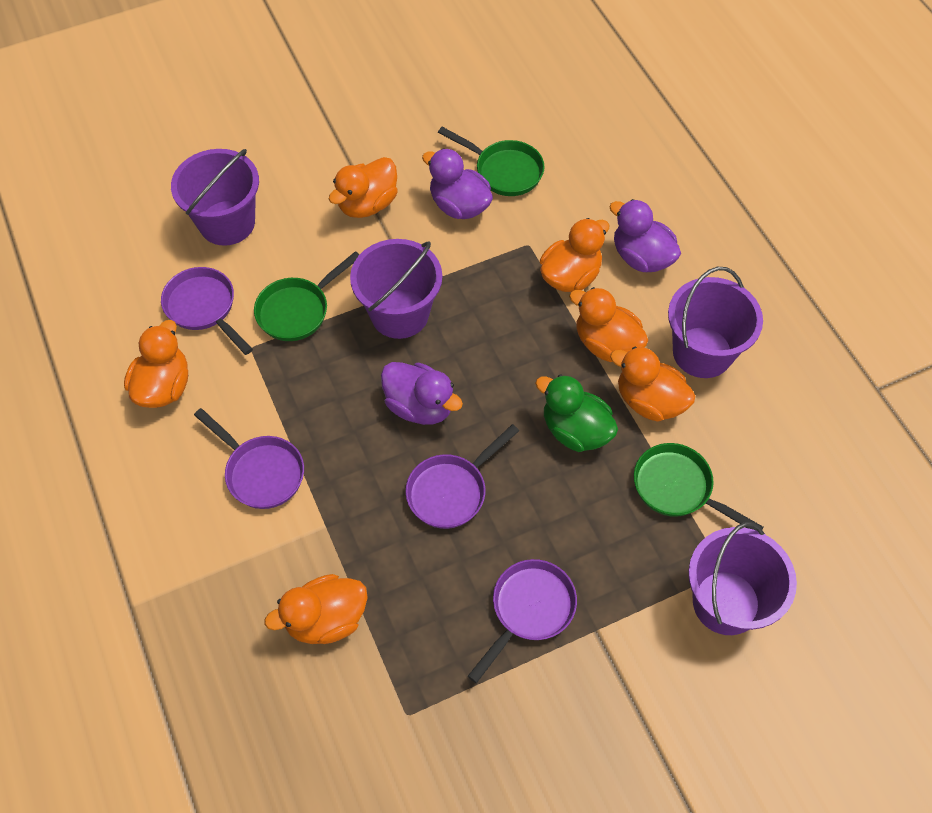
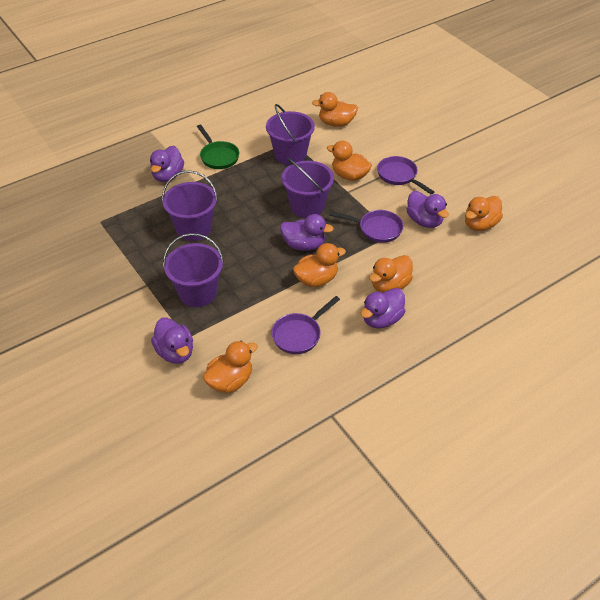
green duck: [535,374,618,452] = 1 -> none = 0
green pan: [254,251,359,341] [438,127,545,196] [634,443,764,531] = 3 -> [197,125,239,169] = 1
purple duck: [381,362,463,425] [422,148,493,219] [609,199,681,272] = 3 -> [150,146,184,182] [151,317,193,364] [280,214,334,251] [360,288,405,329] [406,191,449,228] = 5
purple pan: [161,267,253,355] [194,408,304,509] [405,424,519,529] [468,559,577,683] = 4 -> [271,296,340,354] [329,210,403,243] [377,156,434,194] = 3

